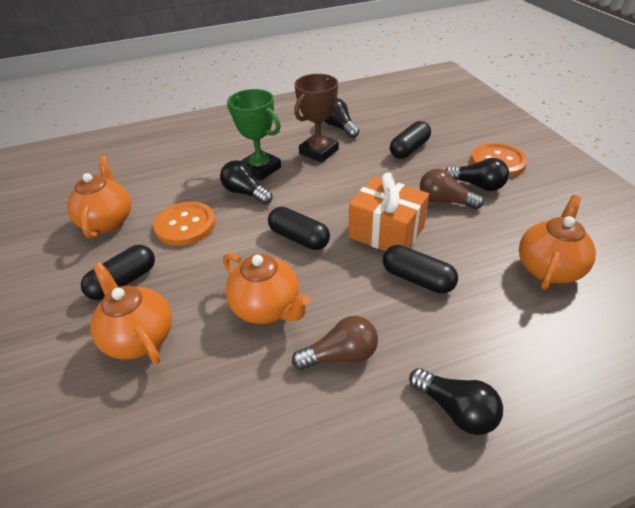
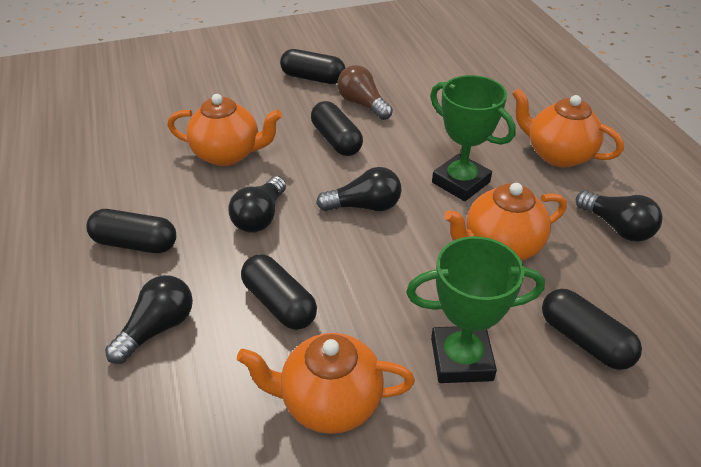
black capsule: [81,245,155,300] [268,207,330,250] [383,245,458,294] [390,121,431,159] = 4 -> [86,209,176,253] [241,254,317,330] [280,49,345,84] [311,101,363,156] [542,289,642,370] = 5
brown light bulb: [292,316,378,370] [420,169,484,209] = 2 -> [337,65,393,120] = 1
brown trophy: [294,74,339,162] = 1 -> none = 0
green trophy: [227,89,281,181] = 1 -> [406,236,545,383] [430,75,516,201] = 2
orange button: [153,202,215,246] [471,143,528,177] = 2 -> none = 0
orange gift: [349,173,429,251] = 1 -> none = 0

